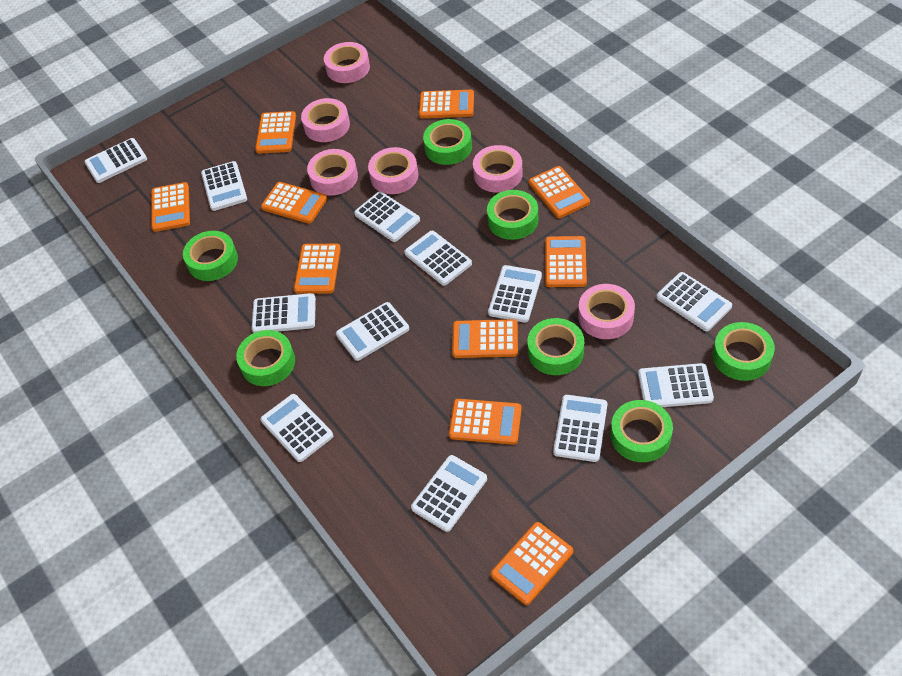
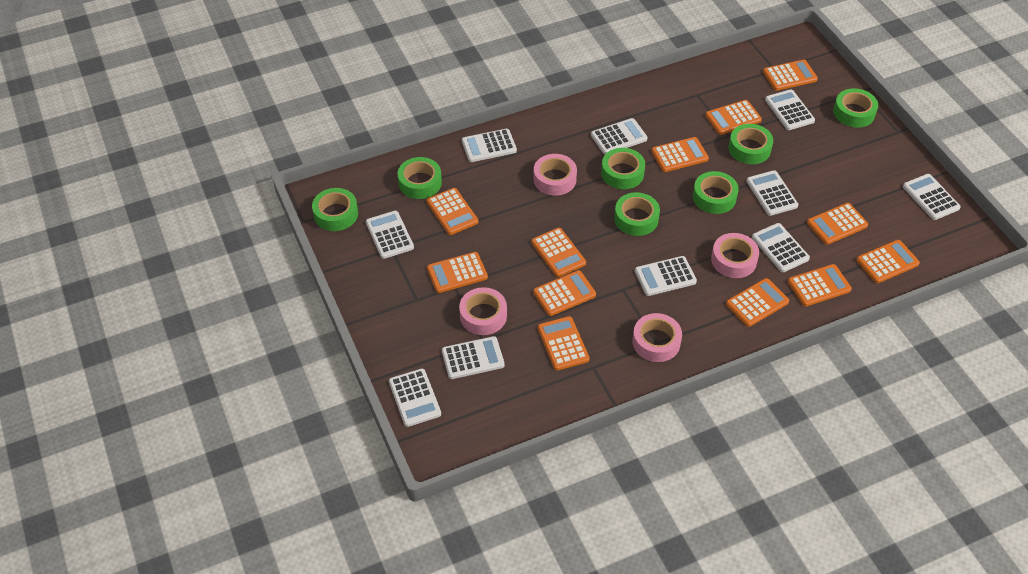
orange calculator: [151,182,190,232] [255,111,296,154] [261,182,327,224] [294,244,341,294] [419,90,474,118] [449,399,522,445] [452,319,518,358] [491,522,573,605] [529,166,590,218] [545,236,587,287] = 10 -> [427,188,478,235] [427,252,488,293] [531,228,586,277] [533,270,596,316] [538,316,589,371] [651,137,709,172] [705,100,762,135] [726,278,789,327] [763,60,818,91] [788,264,852,307] [807,203,868,245] [856,240,920,283] = 12
pink tape: [301,98,350,142] [307,149,358,196] [324,42,370,83] [368,147,418,194] [473,145,523,193] [578,284,635,339] = 6 -> [459,287,507,335] [533,154,577,196] [632,313,682,362] [711,233,759,278] = 4
white calculator: [84,138,147,183] [201,161,247,211] [252,293,316,333] [261,394,333,462] [336,302,409,361] [354,191,420,242] [404,231,472,286] [411,455,487,532] [488,265,542,322] [553,395,607,462] [638,363,714,407] [656,272,732,331] = 12 -> [366,211,414,259] [389,369,441,427] [442,336,505,379] [462,129,517,162] [591,118,648,154] [635,256,697,296] [746,170,798,216] [752,223,810,272] [765,89,815,130] [903,174,961,220] = 10

